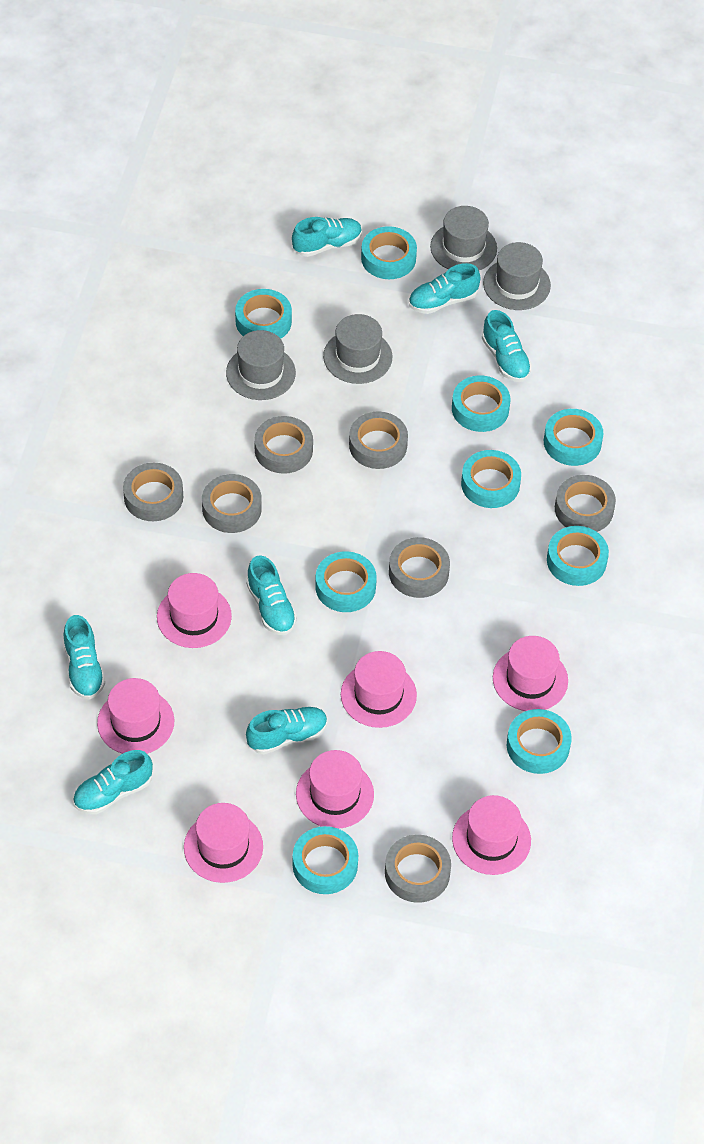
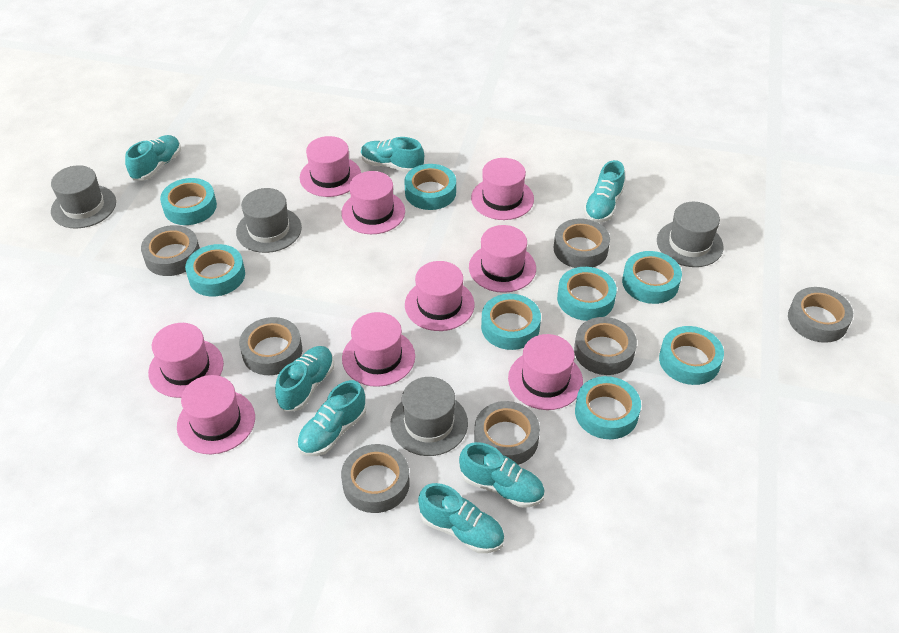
pink hat: [97,678,174,754] [157,573,232,648] [184,803,263,883] [296,750,374,829] [341,651,417,728] [452,795,531,875] [493,636,568,711] = 7 -> [148,323,224,398] [177,375,255,454] [300,136,361,197] [341,171,405,234] [342,312,415,387] [405,261,474,331] [469,225,536,293] [471,158,534,220] [508,334,583,410] = 9
turquoise tape: [235,289,292,339] [292,826,358,894] [315,551,377,612] [361,226,417,279] [452,375,511,432] [461,450,521,508] [507,709,572,774] [544,409,603,466] [547,526,609,586] = 9 -> [160,178,217,225] [185,244,245,296] [404,164,456,210] [481,294,541,350] [557,267,617,321] [575,376,641,439] [622,251,682,304] [659,326,724,385] = 8

